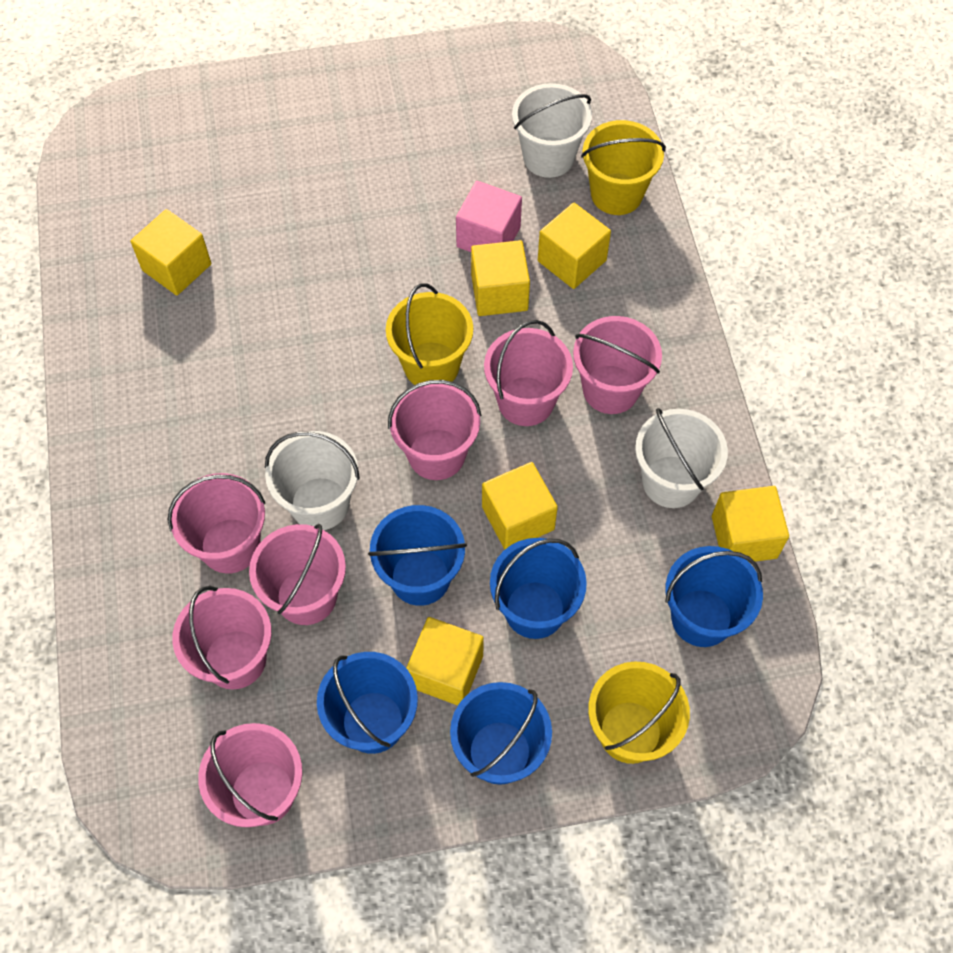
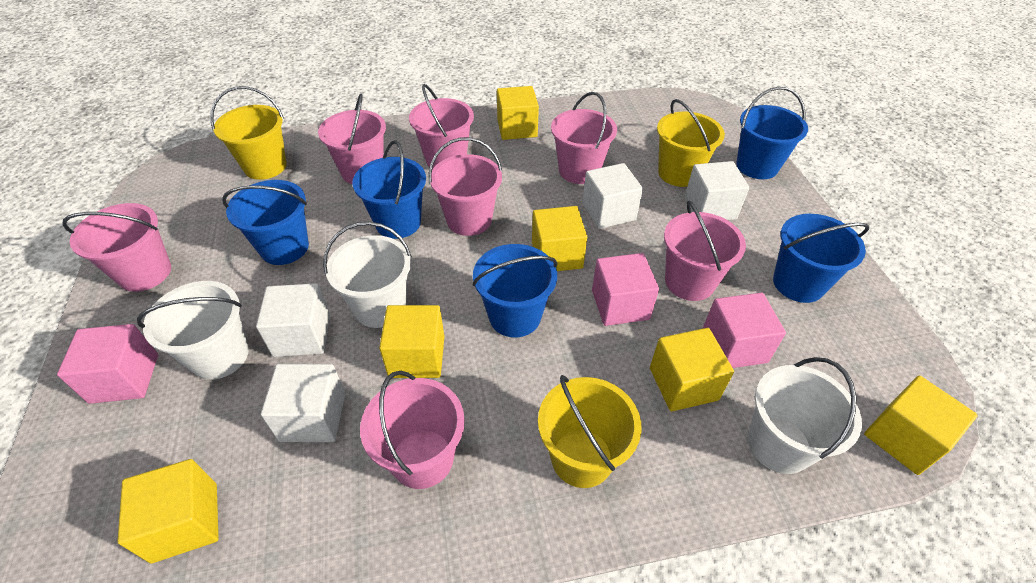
pink cube: [456,181,522,252] = 1 -> [57,324,158,404] [592,253,659,326] [702,293,786,368] = 3
white cube: none = 0 -> [256,283,330,357] [261,364,345,442] [582,163,643,229] [685,161,749,220] = 4

